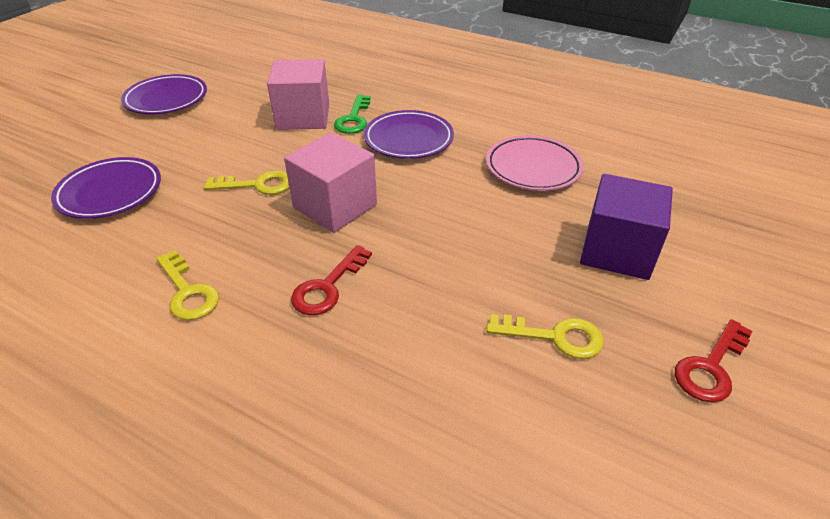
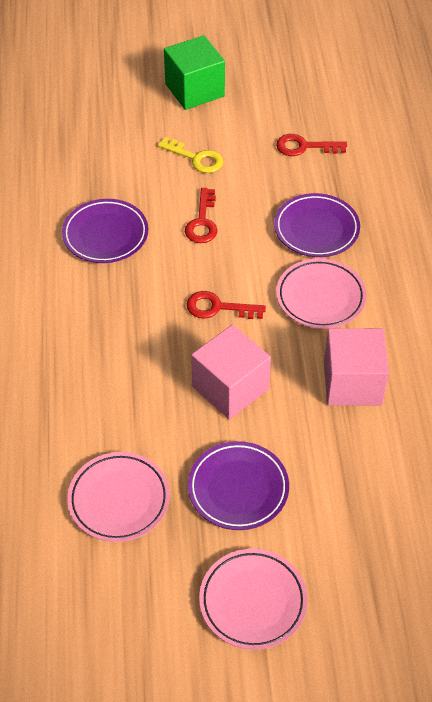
green cube: none = 0 -> [164,35,225,110] = 1
green key: [334,95,371,134] = 1 -> none = 0
pink plate: [486,135,584,191] = 1 -> [67,452,170,542] [199,549,308,650] [276,258,366,329] = 3
purple cube: [580,174,673,280] = 1 -> none = 0
red key: [291,245,372,315] [675,319,753,402] = 2 -> [185,188,218,243] [187,291,266,319] [276,134,347,156] = 3
yellow key: [156,250,219,320] [203,171,289,195] [486,314,604,359] = 3 -> [157,137,223,173] = 1

